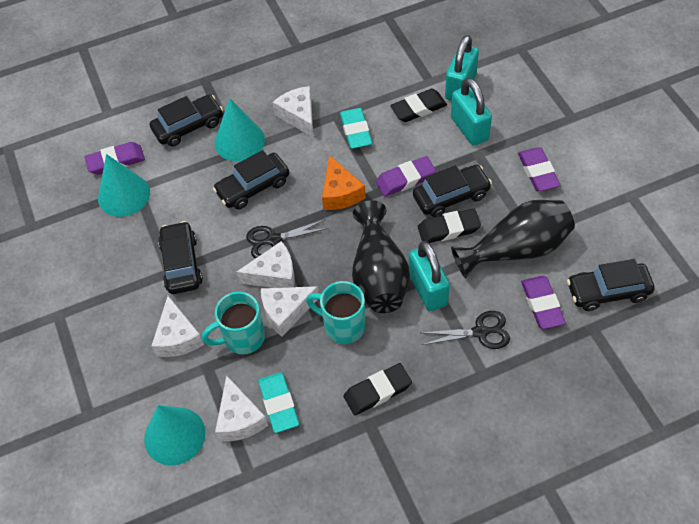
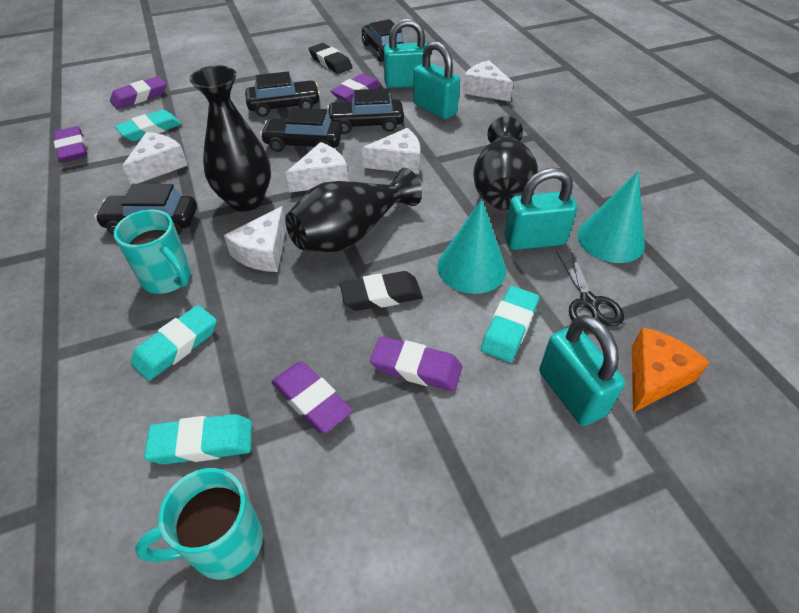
black eraser: [344,363,412,415] [390,89,447,122] [418,209,481,243] = 3 -> [309,43,353,74] [340,271,423,311] = 2
black scissors: [246,220,329,258] [421,311,510,349] = 2 -> [556,248,624,330] = 1
black vase: [352,200,410,313] [451,200,575,279] = 2 -> [189,65,271,212] [285,168,422,252] [473,116,538,210] = 3
purple eraser: [84,142,145,175] [376,156,436,197] [518,147,561,191] [521,276,566,329] = 4 -> [54,126,87,163] [110,76,166,109] [271,361,353,434] [330,74,381,102] [370,336,462,392] = 5
turquoise cone: [98,154,150,217] [144,405,205,466] [215,99,265,162] = 3 -> [437,199,506,294] [577,171,645,263] = 2
turquoise eraser: [258,372,299,433] [340,108,372,149] = 2 -> [115,110,182,141] [131,305,217,381] [144,414,252,464] [481,286,539,362] = 4
turquoise padlock: [409,241,450,311] [445,35,479,101] [451,78,492,146] = 3 -> [384,18,427,88] [413,41,460,119] [504,168,577,250] [539,315,625,426] = 4

